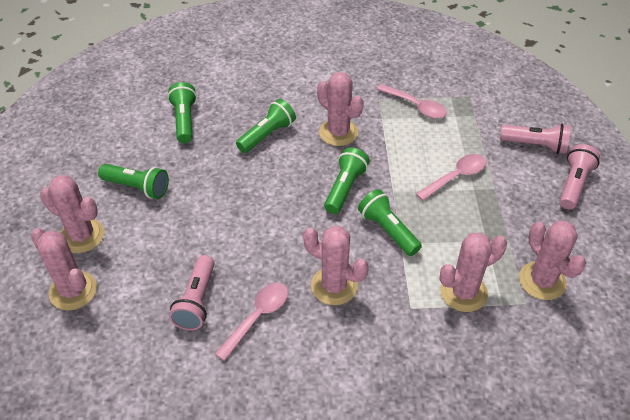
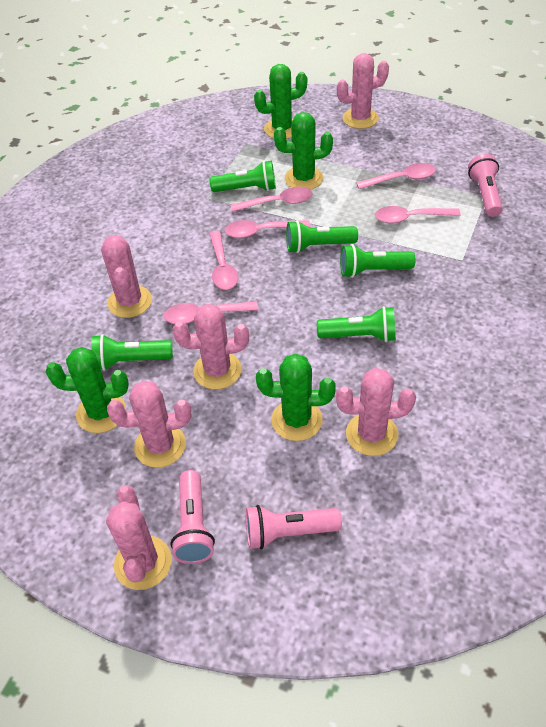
green cactus: none = 0 -> [46,347,129,433] [254,64,307,139] [256,353,336,441] [274,112,333,190] = 4
pink spoon: [215,283,288,361] [377,84,447,119] [416,154,487,201] = 3 -> [164,302,258,324] [209,231,239,290] [225,220,311,238] [231,187,313,212] [356,163,436,189] [375,206,461,223] = 6

